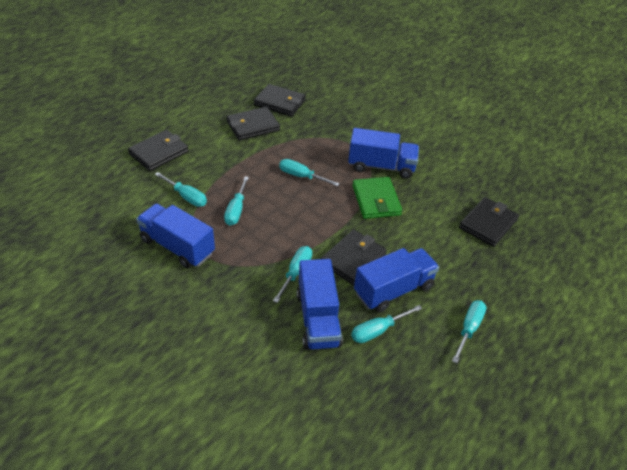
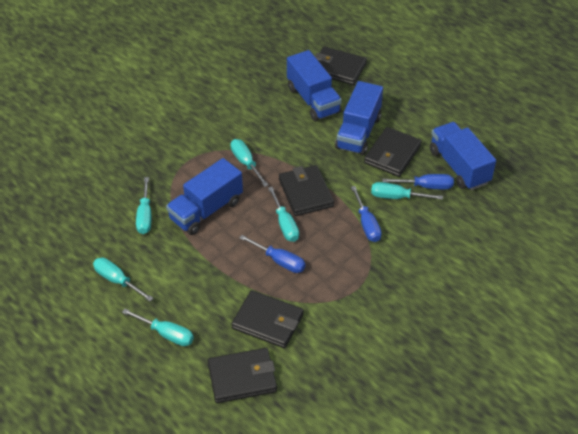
blue screwdriver: none = 0 -> [239,235,305,273] [351,186,382,242] [382,174,454,189] = 3
green wallet: [352,177,402,219] = 1 -> none = 0

